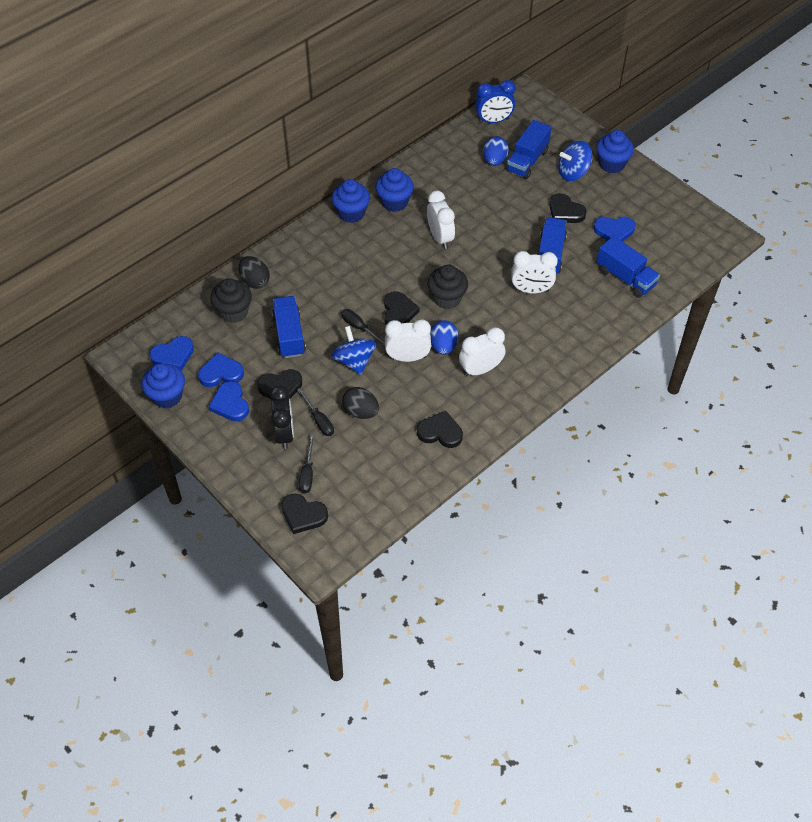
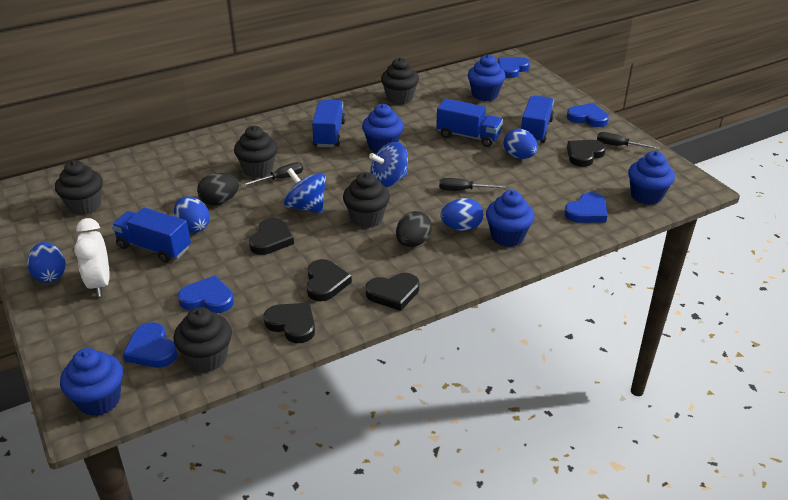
black clock: [270,385,294,449] = 1 -> none = 0
black cupcake: [210,278,252,323] [427,265,468,309] = 2 -> [55,160,103,215] [174,307,232,372] [234,126,278,178] [343,172,390,228] [381,57,419,105] = 5
blue clock: [475,80,516,124] = 1 -> none = 0
blue cupcake: [141,363,185,408] [332,179,370,223] [375,168,414,212] [596,130,634,173] = 4 -> [60,348,123,416] [362,104,404,153] [468,54,505,101] [486,190,534,247] [628,151,675,205] = 5
blue egg: [430,320,459,355] [483,136,509,166] = 2 -> [27,242,66,283] [174,196,210,233] [440,198,484,231] [504,128,538,159] = 4
blue heart: [150,336,194,371] [198,352,244,387] [209,381,249,421] [594,217,636,242] = 4 -> [123,322,178,368] [178,275,234,313] [497,57,530,78] [564,192,607,223] [567,103,609,127] = 5
white clock: [385,319,431,362] [427,191,455,249] [459,327,505,377] [511,251,558,293] = 4 -> [74,218,109,297] = 1

